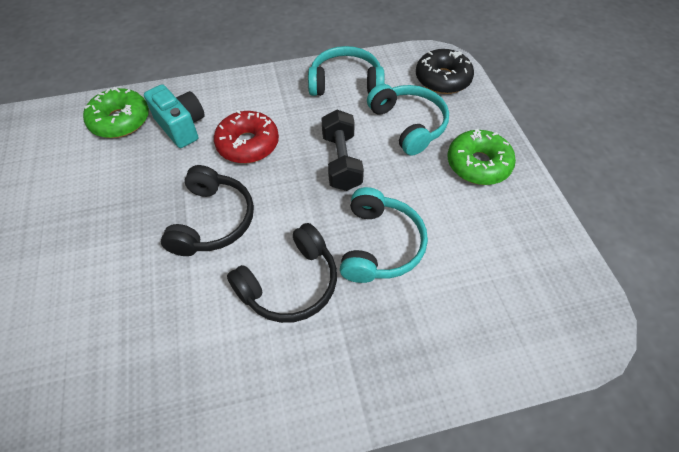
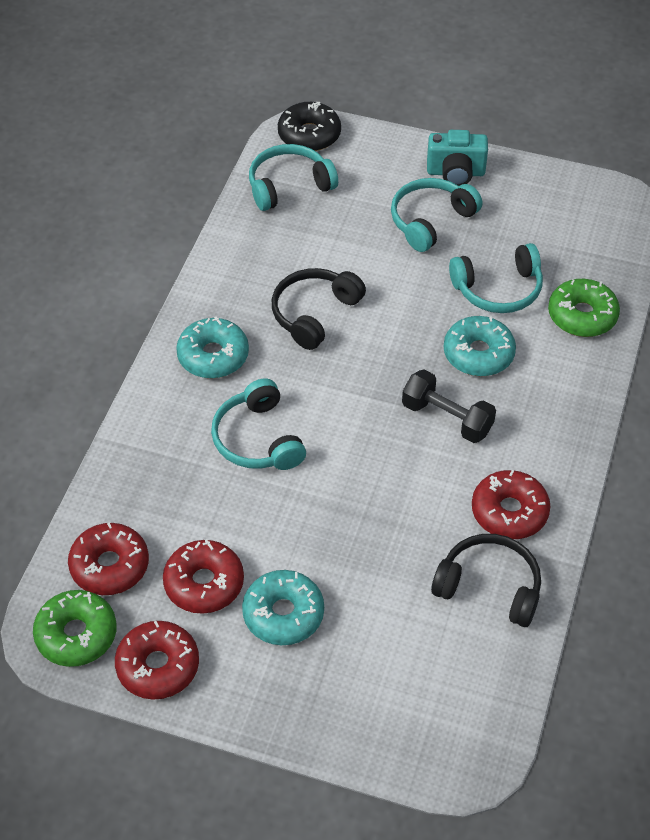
red donut: [214,110,279,163] = 1 -> [68,522,149,595] [115,621,199,700] [163,540,244,614] [472,470,551,539] = 4
turquoise donut: none = 0 -> [176,317,249,378] [242,570,324,645] [443,316,516,376] = 3
turquoise headphones: [308,46,385,96] [340,187,428,283] [367,84,449,155] = 3 -> [211,378,306,470] [249,144,338,211] [391,178,482,252] [449,243,543,313] = 4

